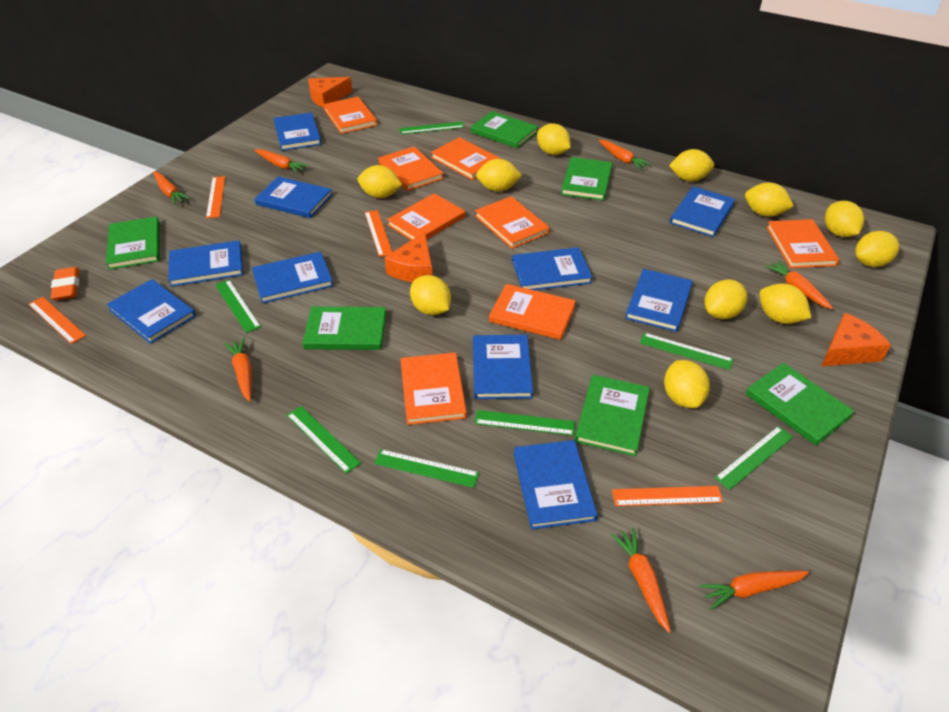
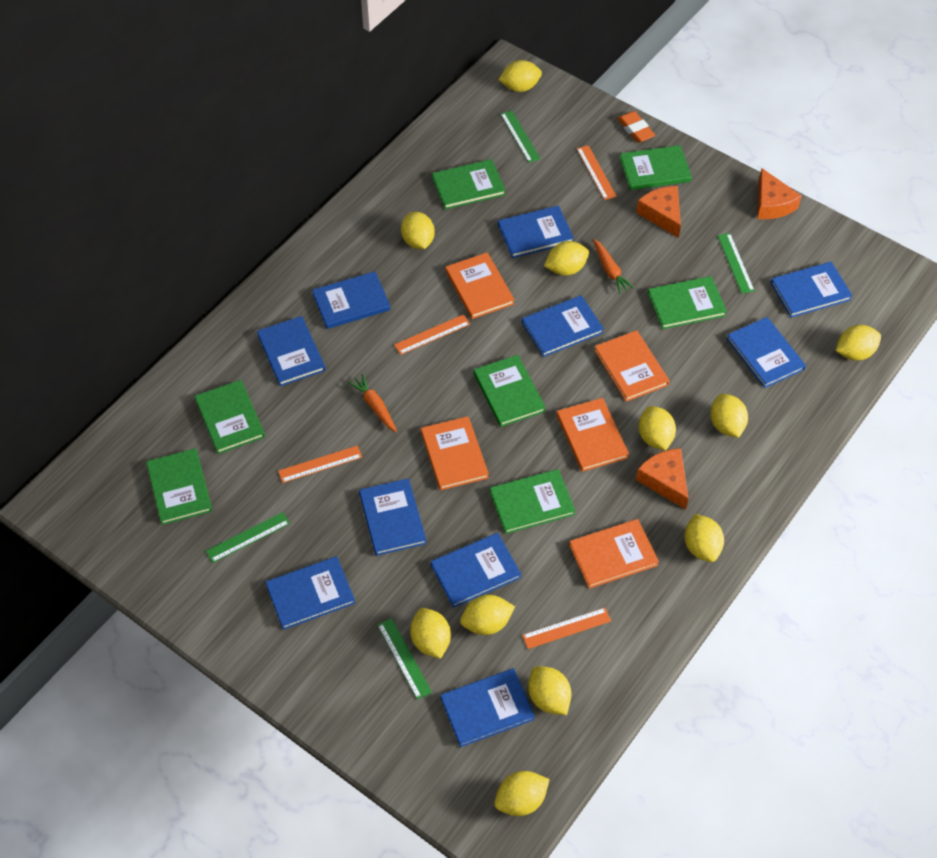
green book: [106,217,159,270] [303,307,386,350] [471,111,538,149] [561,157,612,201] [575,375,650,456] [746,363,855,446] = 6 -> [146,448,212,525] [195,380,265,454] [432,159,506,209] [474,355,546,427] [490,469,576,534] [620,145,692,190] [648,276,727,329] = 7
green ruler: [215,280,261,333] [287,406,361,474] [374,449,479,488] [399,122,464,134] [475,410,575,436] [640,333,734,370] [715,426,793,490] = 7 -> [206,512,290,563] [377,618,432,699] [501,110,540,163] [717,233,755,294] = 4
orange book: [323,97,378,134] [378,146,444,191] [387,193,465,240] [400,352,467,425] [431,137,501,180] [475,196,550,249] [489,284,576,340] [766,219,840,268] = 8 -> [421,416,489,490] [445,252,515,319] [557,398,629,472] [569,519,659,589] [594,330,670,402] = 5
orange carrot: [153,171,190,205] [224,338,251,402] [254,149,308,173] [598,140,651,170] [611,528,671,633] [699,571,809,610] [766,260,833,309] = 7 -> [348,374,397,432] [593,239,635,294] = 2

